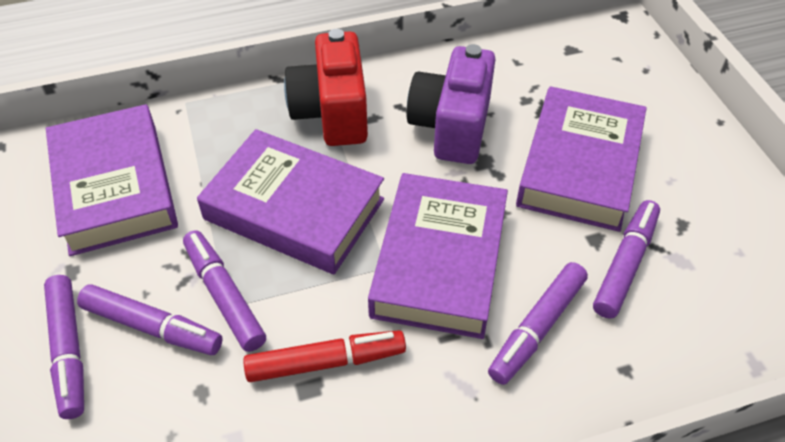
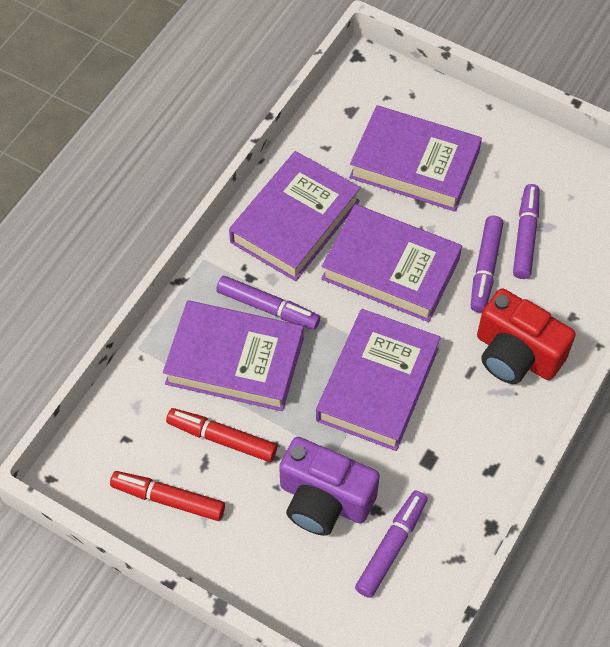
purple book: [46,104,178,256] [197,129,384,274] [368,173,508,339] [516,86,647,232] = 4 -> [163,300,304,411] [229,151,361,281] [316,309,441,451] [321,204,462,322] [349,105,482,212] = 5
purple marker: [44,275,84,419] [77,284,223,355] [183,230,266,352] [488,262,588,385] [593,200,660,319] = 5 -> [216,276,320,330] [355,491,428,598] [471,215,503,312] [513,184,539,279] = 4
red marker: [243,330,406,382] = 1 -> [110,471,225,521] [166,408,277,462] = 2

